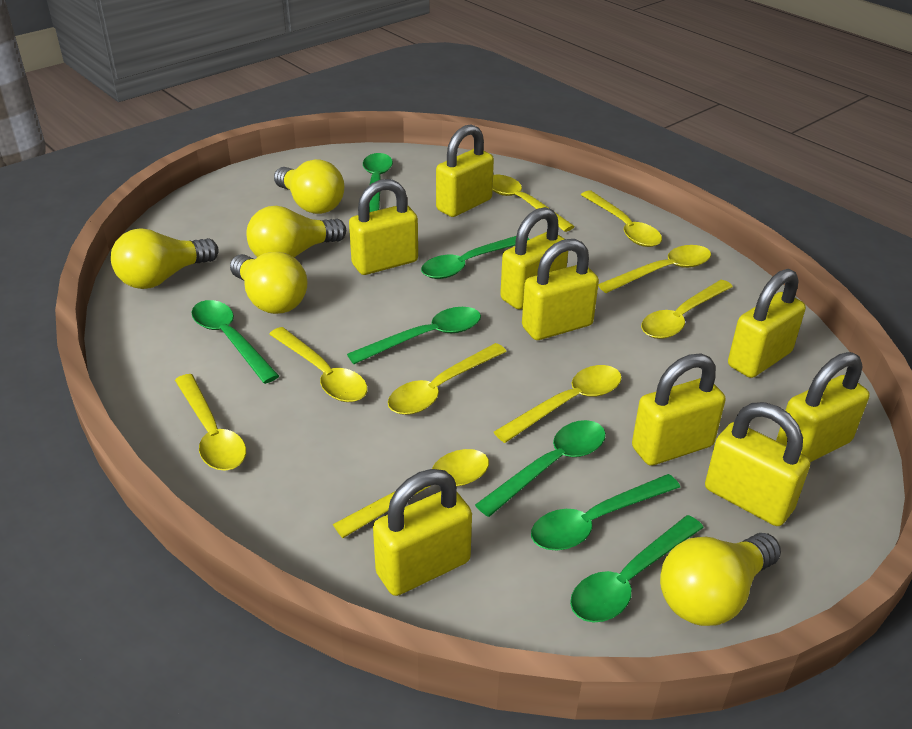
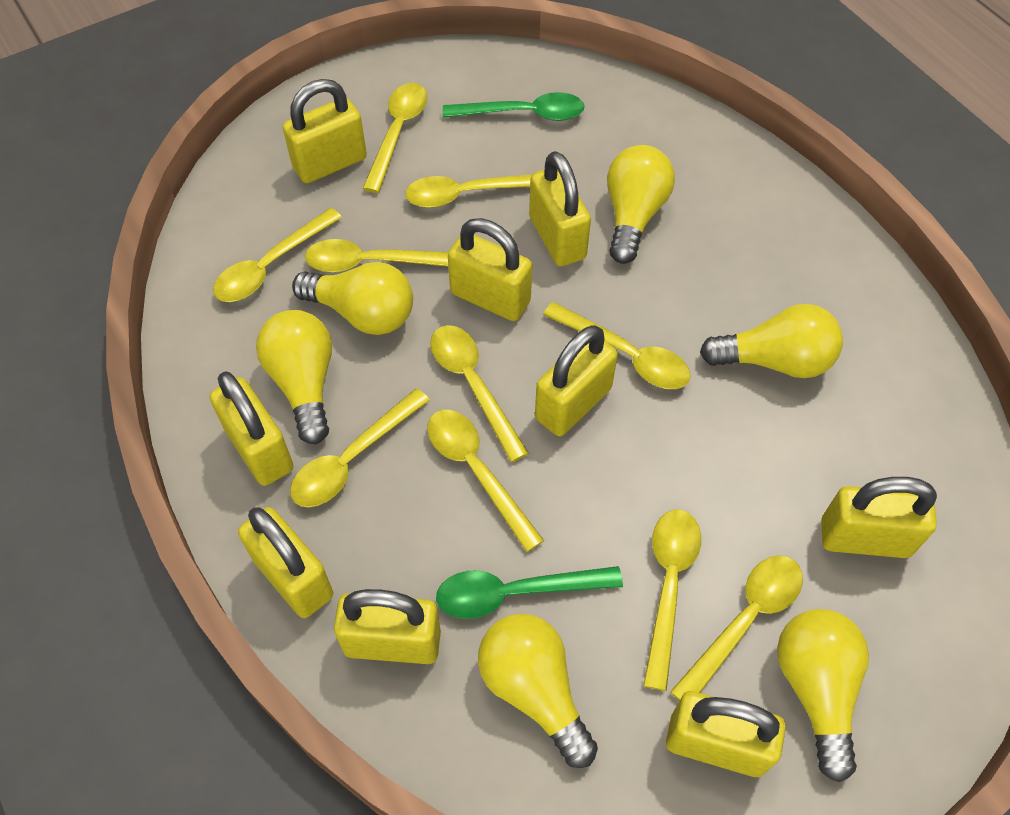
green spoon: [191,300,279,384] [347,307,481,364] [363,153,393,212] [421,236,529,279] [475,420,606,517] [531,474,680,551] [570,515,704,622] = 7 -> [436,566,623,619] [443,92,585,121] = 2
yellow light bulb: [111,228,219,289] [230,252,308,314] [247,206,346,258] [274,159,344,214] [660,533,781,626] = 5 -> [256,310,332,444] [292,262,413,335] [478,613,598,768] [607,145,675,264] [700,304,843,378] [777,609,869,782] = 6
yellow spoon: [175,374,246,471] [269,327,367,402] [333,449,489,538] [388,343,507,415] [493,175,575,232] [494,365,622,443] [581,191,662,247] [598,245,711,293] [641,280,733,339] = 9 -> [213,208,342,302] [290,388,430,507] [305,239,449,272] [362,83,427,193] [405,174,532,208] [427,410,544,552] [430,325,529,462] [543,302,690,389] [643,510,701,691] [670,555,803,701] = 10

